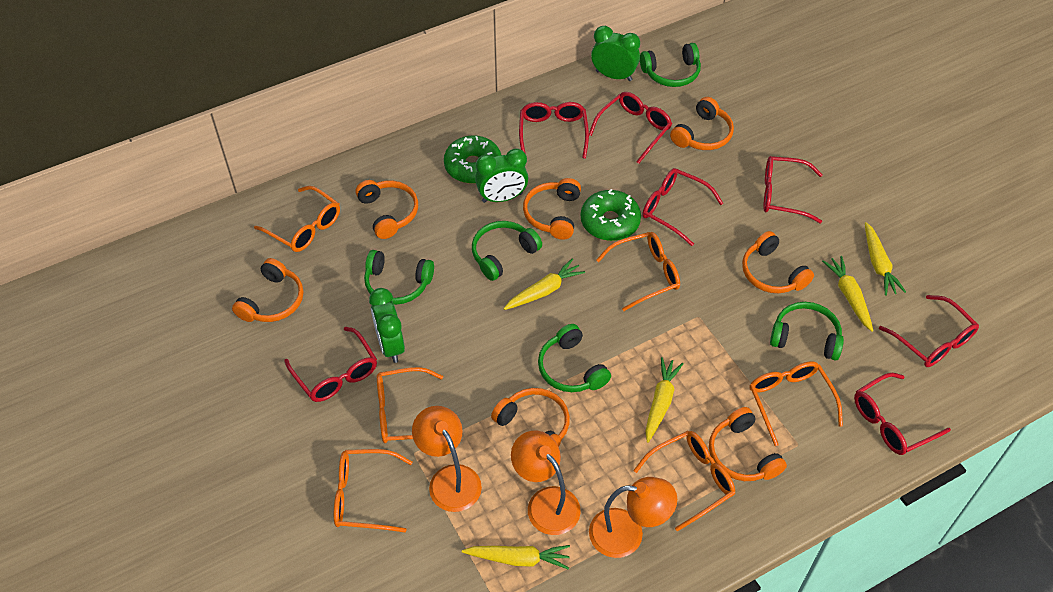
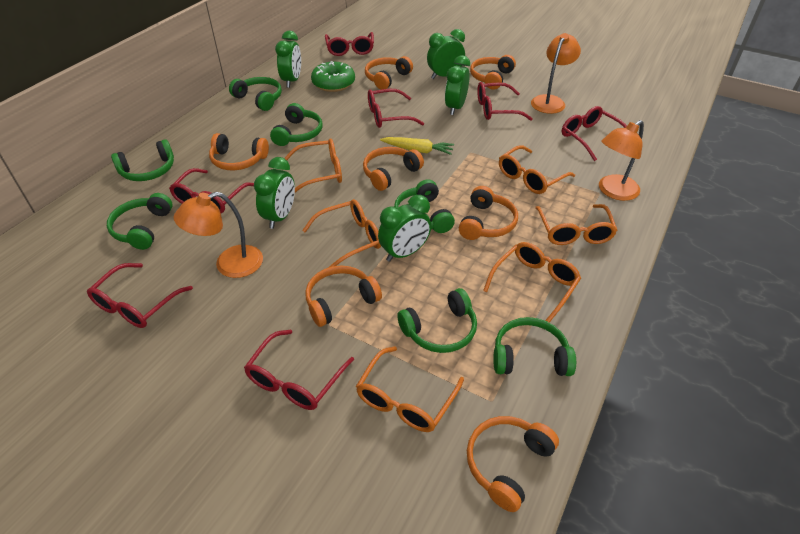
green clock: [369,288,405,363] [475,148,528,203] [591,26,640,81] = 3 -> [254,157,295,229] [275,31,301,88] [378,195,431,262] [427,29,465,79] [445,55,470,115] = 5
green donut: [444,136,501,184] [581,189,641,241] = 2 -> [311,61,355,92] = 1
green headphones: [364,250,434,305] [472,221,542,281] [538,324,611,392] [640,43,701,87] [770,302,844,360] = 5 -> [107,193,173,250] [111,139,174,181] [229,77,282,111] [270,103,323,146] [394,179,455,233] [397,288,477,353] [493,317,576,376] = 7
yellow carrot: [462,545,570,570] [504,258,585,310] [645,357,684,443] [822,256,873,332] [865,222,906,296] = 5 -> [380,137,454,155] = 1

